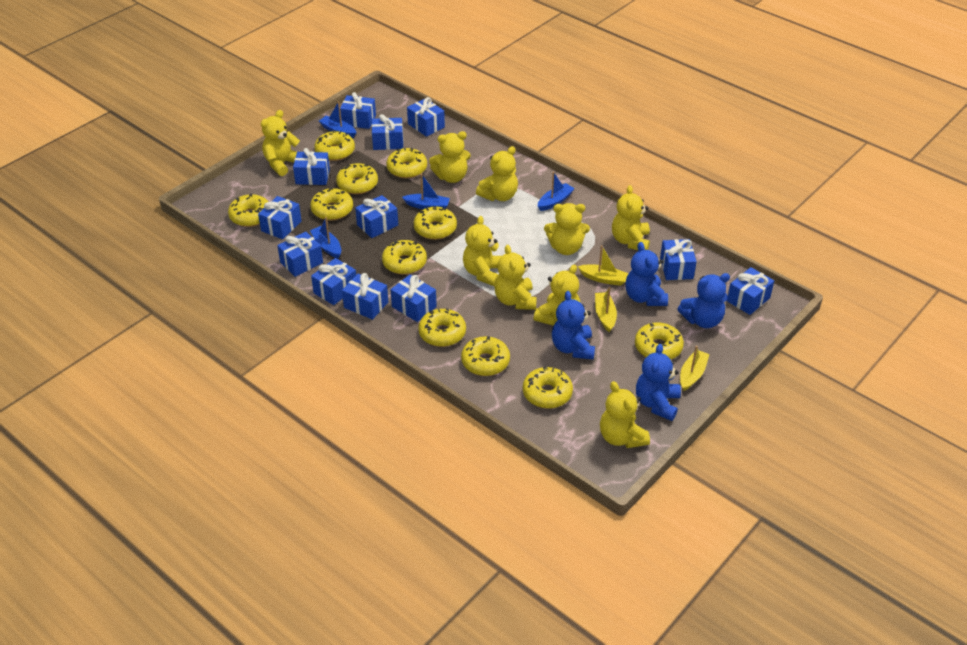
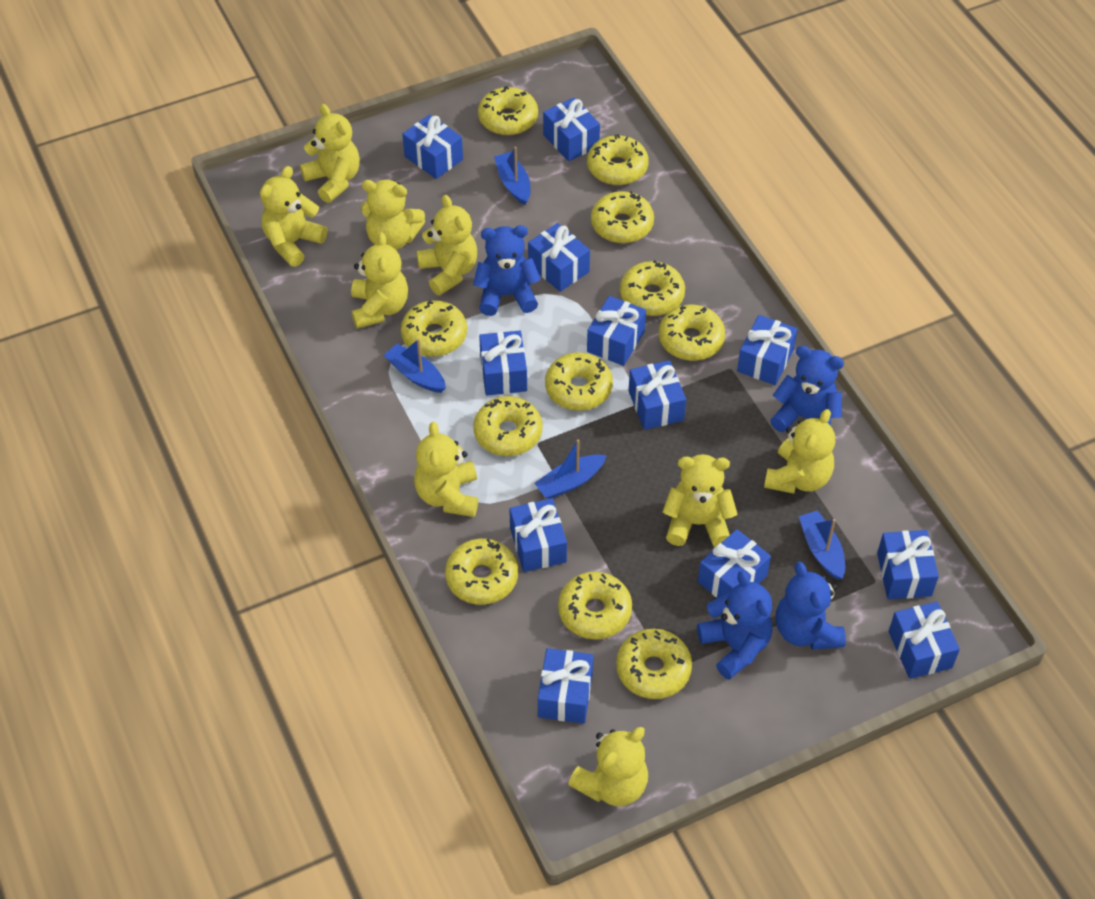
yellow boat: [577,245,629,286] [595,287,617,332] [680,346,709,391] = 3 -> none = 0

